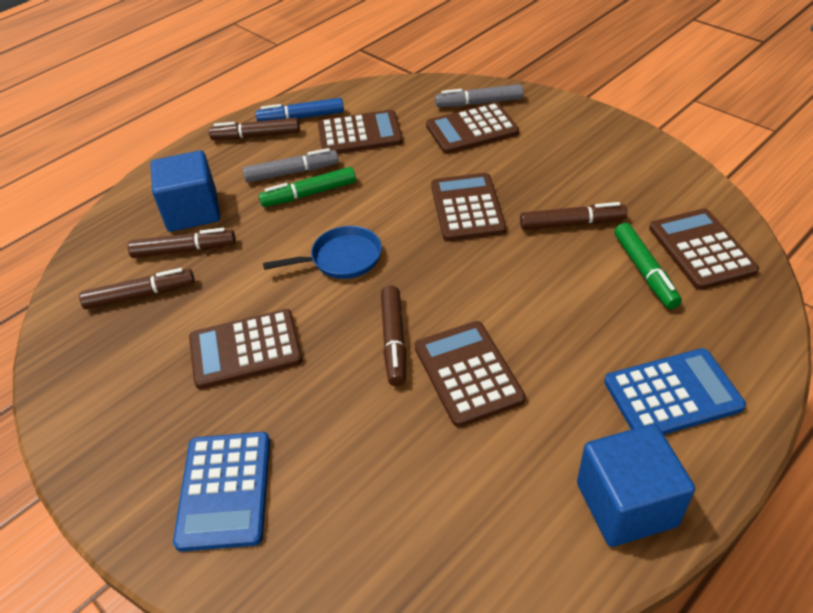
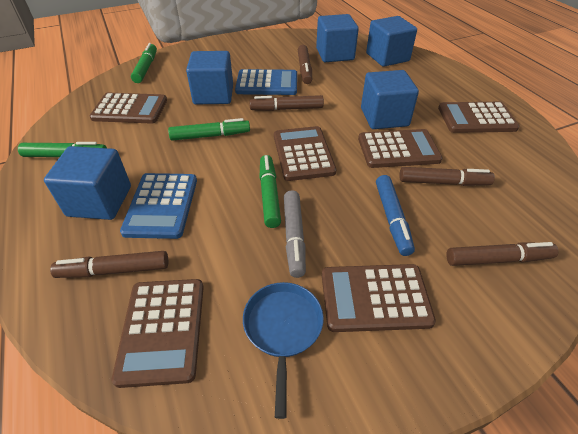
blue cube: [151,150,220,232] [577,424,695,547] = 2 -> [44,146,131,220] [186,51,233,104] [316,14,359,62] [361,70,419,129] [366,16,417,67] = 5
green marker: [259,167,356,207] [614,223,682,309] = 2 -> [18,142,107,157] [131,43,157,83] [168,118,250,141] [259,155,281,228] = 4
grey marker: [243,148,339,183] [435,84,523,107] = 2 -> [284,190,306,278] = 1

